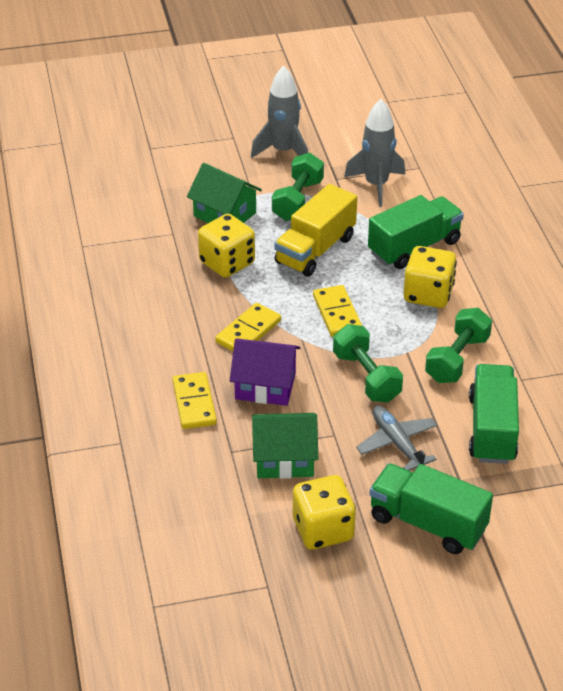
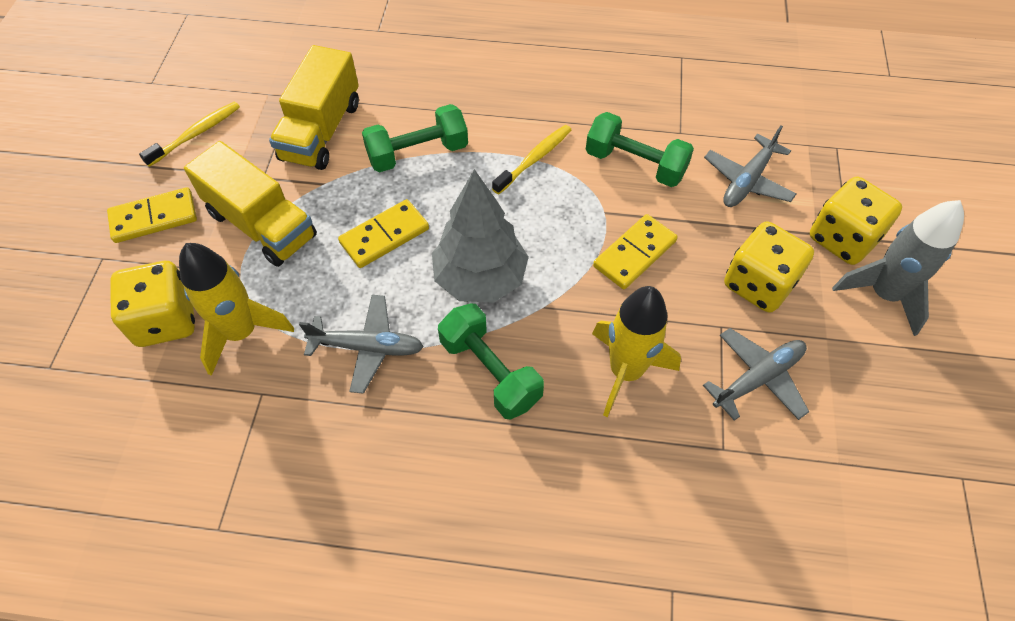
green house: [187,163,262,223] [252,413,318,479] = 2 -> none = 0
green truck: [368,195,464,269] [369,464,493,554] [469,364,519,464] = 3 -> none = 0
grey plane: [356,406,437,471] = 1 -> [299,295,424,394] [703,328,809,421] [704,126,797,207] = 3
grey rocket: [251,66,308,158] [344,99,405,207] = 2 -> [832,200,964,336] = 1
grey tree: none = 0 -> [432,169,529,303] = 1
purple house: [230,338,300,406] = 1 -> none = 0
yellow rocket: none = 0 -> [179,243,294,376] [592,286,681,417] = 2
yellow toothbrush: none = 0 -> [139,102,240,167] [492,125,571,194] = 2
yellow truck: [274,184,357,277] = 1 -> [184,141,317,267] [269,45,359,170] = 2

